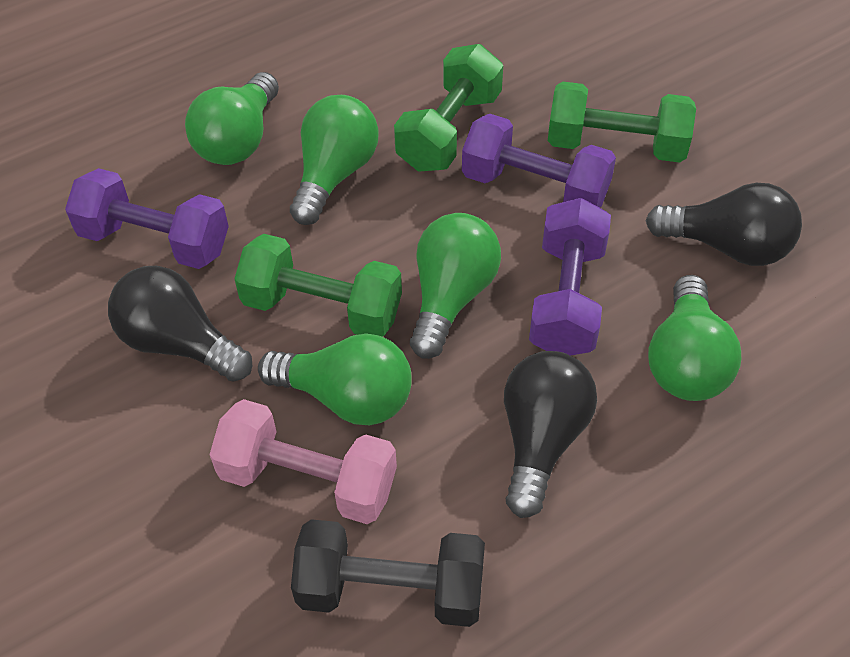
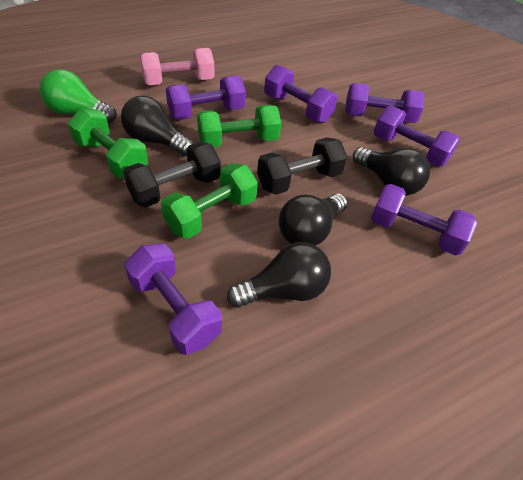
black dumbbell: [291,519,485,627] = 1 -> [123,142,220,208] [257,137,347,195] = 2
black light bulb: [108,266,252,382] [504,351,597,518] [645,183,802,266] = 3 -> [121,96,194,156] [227,242,331,308] [279,193,348,246] [353,147,430,196] = 4
green light bulb: [185,72,279,165] [258,333,412,425] [290,95,379,225] [410,213,501,359] [648,275,741,401] = 5 -> [39,69,117,123] = 1
purple dumbbell: [65,168,229,269] [462,114,616,208] [529,198,611,356] = 3 -> [124,244,222,355] [166,76,246,120] [264,65,338,123] [345,83,425,123] [371,184,477,256] [374,105,460,167] = 6

